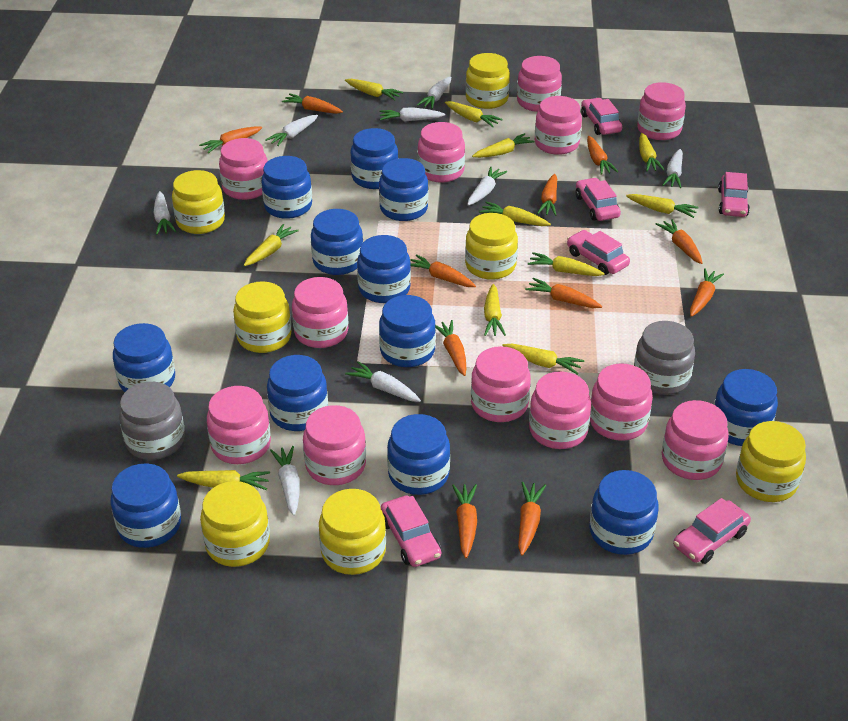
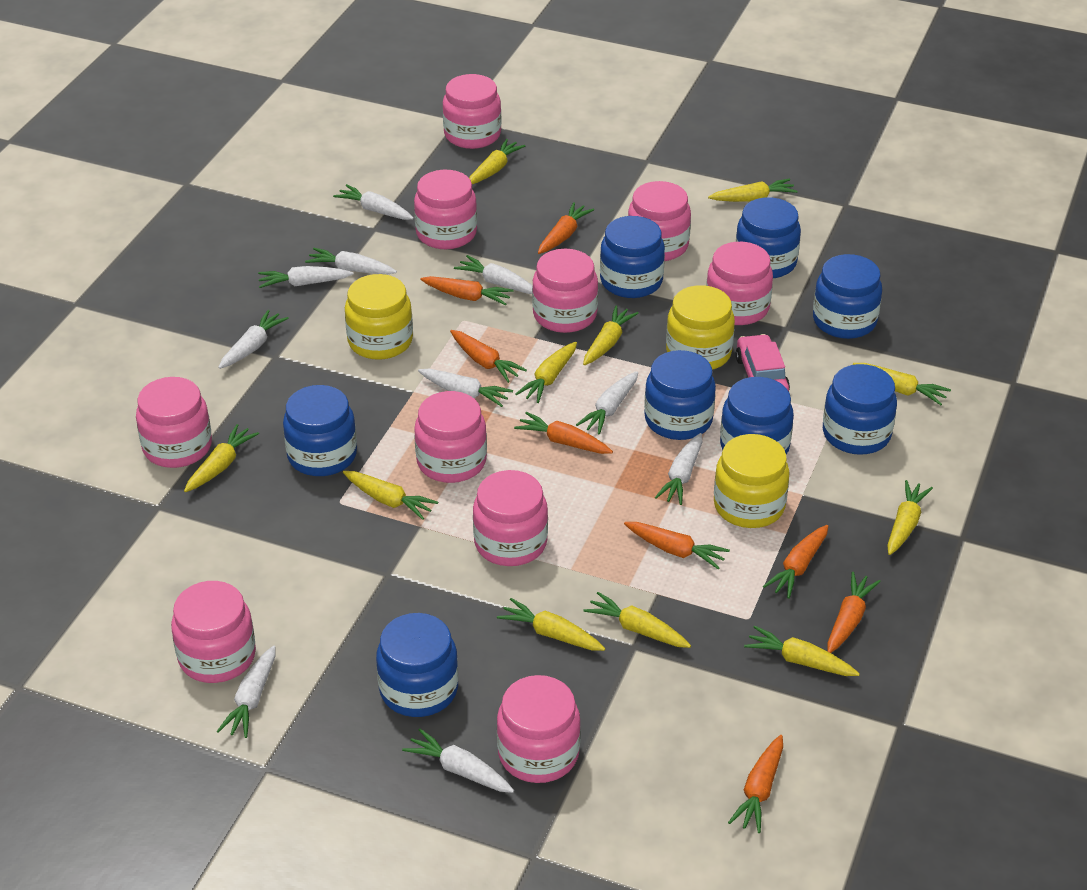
blue jar: [110,463,181,548] [113,323,175,392] [261,156,312,219] [267,355,328,431] [311,209,363,275] [350,128,398,189] [357,235,411,303] [379,158,428,221] [379,295,436,367] [387,414,450,495] [590,470,659,555] [714,369,778,446] = 12 -> [283,385,357,476] [376,613,458,717] [600,216,665,298] [644,350,716,440] [720,377,794,455] [736,197,801,278] [813,254,882,339] [823,364,897,455] = 8
grey jar: [119,382,185,460] [634,321,695,395] = 2 -> none = 0
orange carrot: [199,126,262,153] [282,93,343,114] [410,254,476,287] [435,320,466,376] [452,484,477,558] [518,482,546,556] [525,278,602,308] [537,174,557,216] [587,136,618,175] [656,219,703,264] [690,268,724,317] = 11 -> [420,276,514,306] [450,330,527,383] [514,412,613,454] [538,202,594,254] [624,522,730,569] [728,735,783,833] [763,525,828,599] [827,572,881,653] = 8
pink car: [381,495,441,567] [567,230,630,275] [576,178,621,221] [581,98,622,135] [673,498,751,564] [718,172,750,217] = 6 -> [735,334,790,391] = 1
pink jar: [207,386,271,464] [219,138,268,200] [292,277,348,348] [303,405,366,485] [418,122,465,183] [471,346,531,422] [517,56,562,112] [529,371,591,449] [535,96,582,155] [590,363,653,441] [637,82,686,140] [662,400,729,480] = 12 -> [136,377,212,468] [171,581,256,683] [414,170,477,249] [414,391,487,483] [443,74,501,149] [473,470,548,566] [497,675,581,783] [532,249,598,333] [628,181,691,261] [706,242,773,325] = 10
white carrot: [153,191,176,235] [265,115,318,146] [270,446,300,516] [345,361,421,402] [379,108,445,122] [417,77,451,109] [467,167,507,206] [663,149,683,188] = 8 -> [217,645,276,738] [218,310,289,369] [258,266,353,288] [305,248,397,275] [333,184,414,220] [402,728,514,793] [418,369,513,407] [454,255,533,294] [576,371,638,435] [655,433,702,505] = 10
yellow jar: [172,170,225,234] [200,481,270,567] [233,281,291,353] [319,489,386,575] [465,213,518,280] [466,53,510,109] [736,421,806,502] = 7 -> [345,274,413,360] [666,285,735,370] [714,434,790,528] = 3

